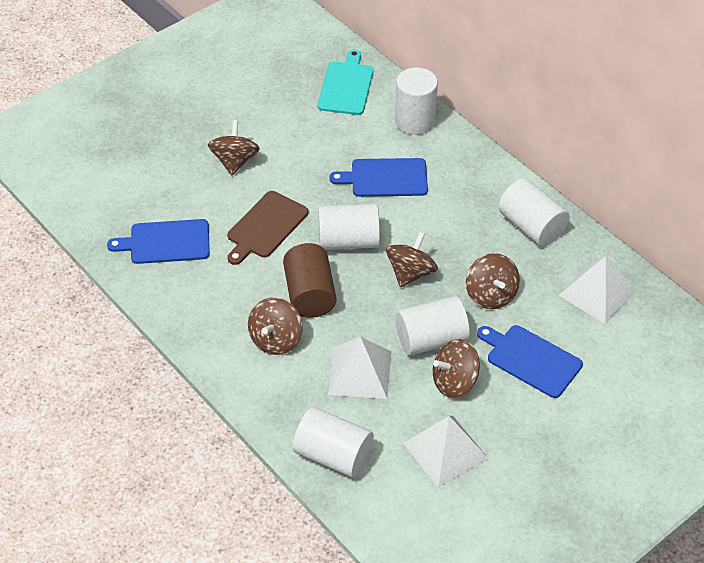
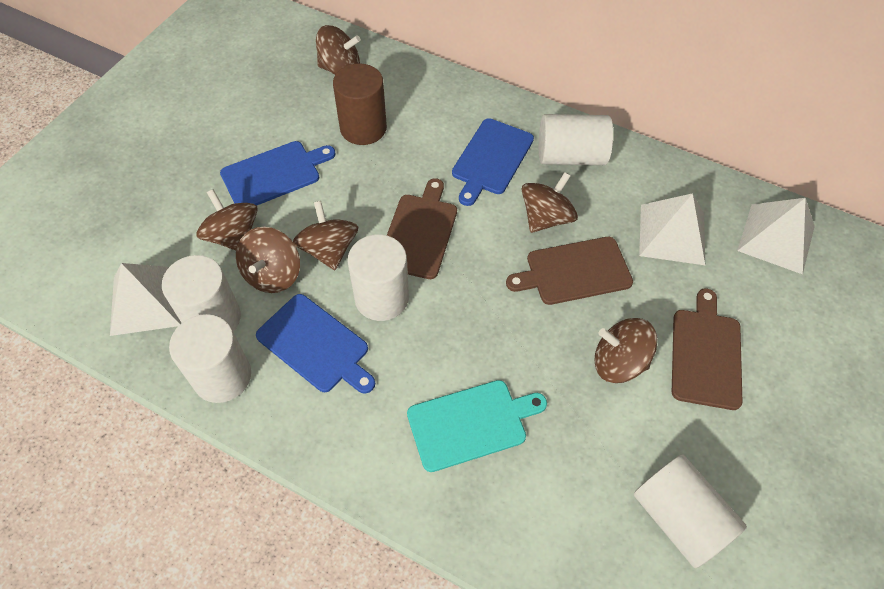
brown cutting board: [227,191,308,265] = 1 -> [387,178,457,279] [506,237,633,305] [672,289,743,410] = 3
brown spinning top: [208,120,260,175] [248,297,303,355] [386,232,438,287] [433,339,480,398] [466,253,520,309] = 5 -> [196,189,258,250] [236,227,300,293] [293,201,358,270] [316,25,361,75] [521,172,578,233] [594,318,657,383] = 6

